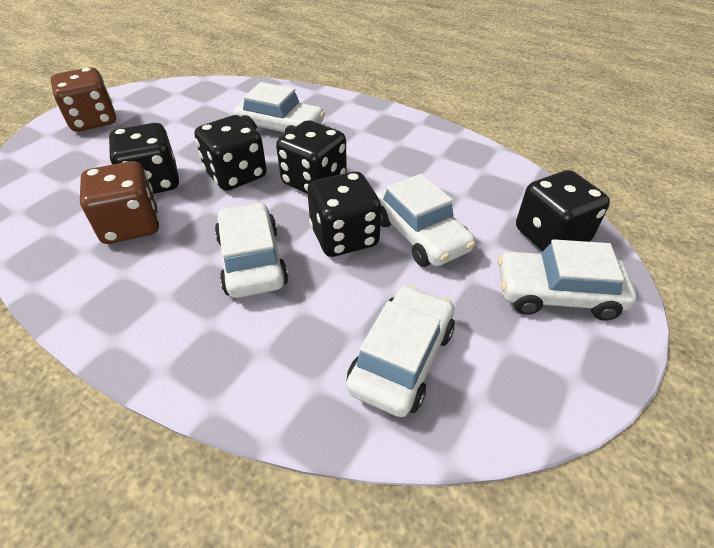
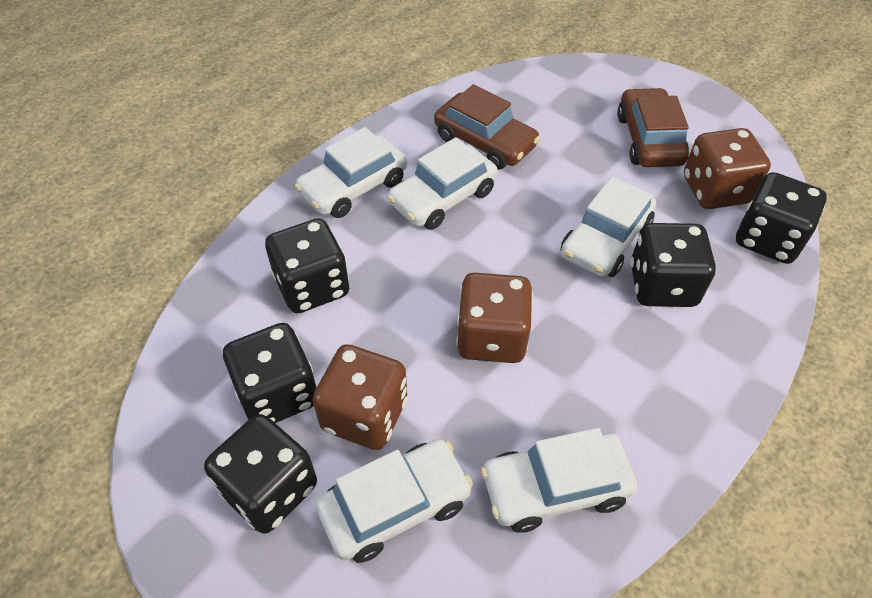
brown car: none = 0 -> [434,84,540,169] [617,88,689,167] = 2
brown dice: [51,67,116,132] [80,161,160,244] = 2 -> [312,344,407,450] [456,273,533,363] [684,128,771,209] = 3

